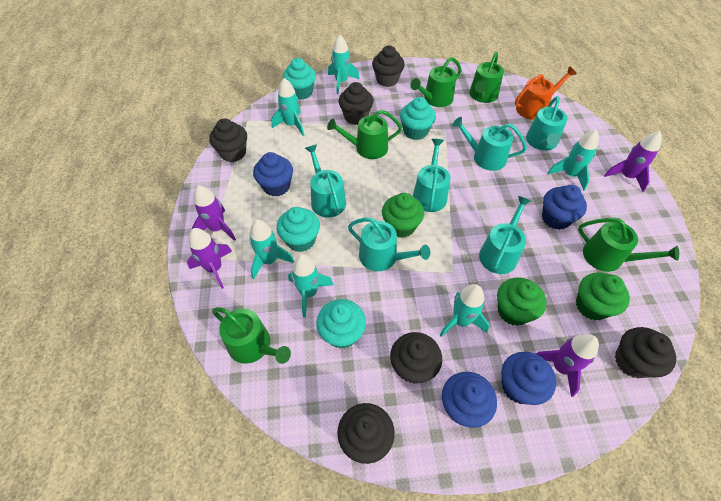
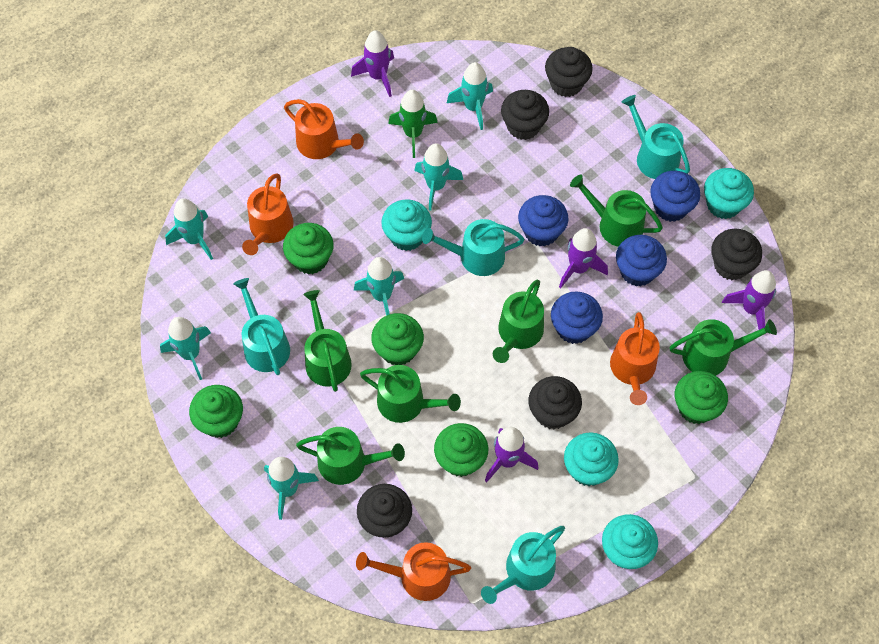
black cupcake: [209,118,247,162] [337,403,395,464] [339,82,373,125] [372,45,405,87] [390,332,442,384] [615,327,676,378] = 6 -> [357,484,412,538] [501,90,549,140] [528,376,582,429] [545,47,593,97] [711,229,762,280] = 5
green cupcake: [382,193,424,238] [497,277,547,326] [576,272,630,320] = 3 -> [189,385,243,438] [283,223,334,275] [371,313,424,365] [434,423,488,477] [675,371,728,424] = 5
green rocket: none = 0 -> [388,90,438,158] = 1
green watering can: [212,307,291,364] [327,110,402,159] [410,57,462,107] [469,52,504,103] [578,218,679,272] = 5 -> [296,427,405,485] [303,290,352,392] [360,365,461,423] [493,280,544,363] [570,175,663,247] [670,319,777,375] = 6
orange watering can: [515,66,577,120] = 1 -> [242,173,294,255] [284,99,364,159] [356,542,471,601] [610,312,660,405] = 4
turquoise watering can: [305,145,346,218] [348,218,430,271] [413,139,451,212] [452,117,527,171] [479,196,531,274] [526,96,567,151] = 6 -> [233,278,290,375] [422,219,525,276] [481,526,565,604] [621,95,690,179] = 4

